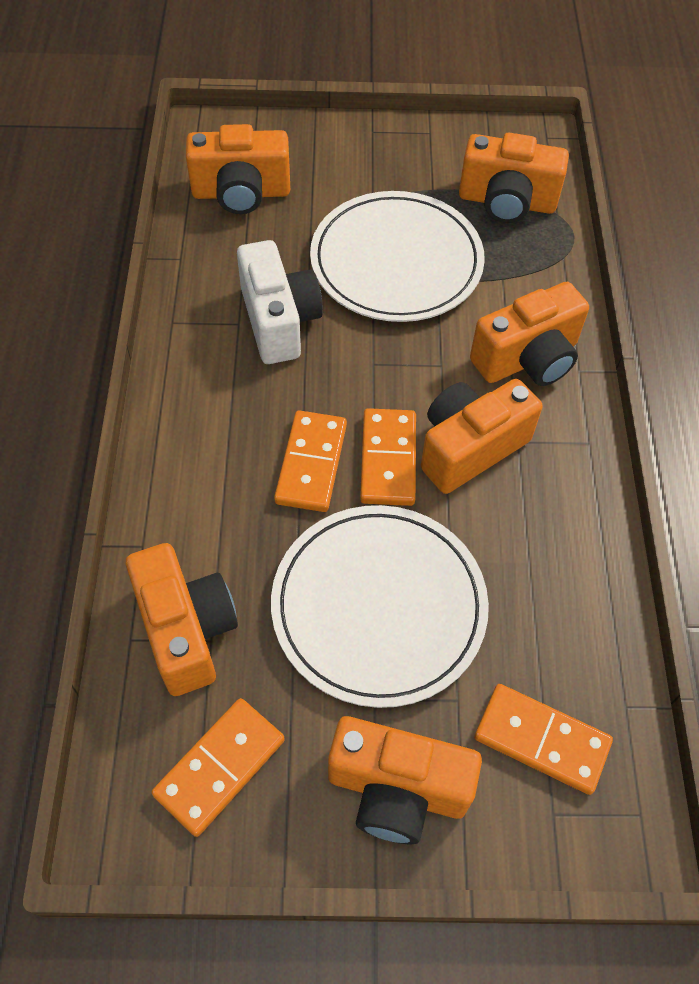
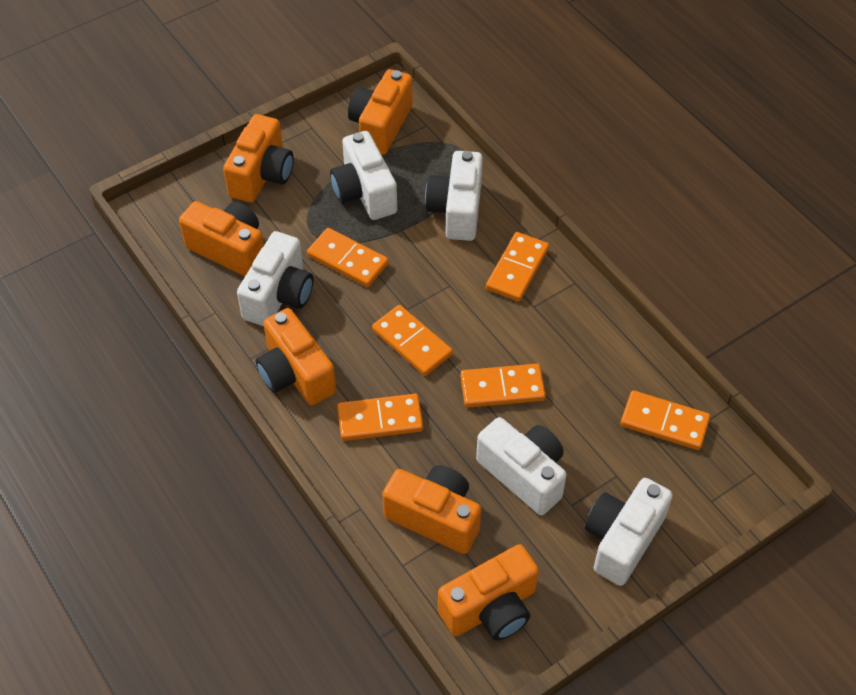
orange domino: [151,698,285,837] [274,410,347,512] [360,408,416,506] [474,684,613,795] = 4 -> [307,228,389,287] [337,394,423,441] [372,305,453,376] [460,364,546,408] [486,232,549,301] [621,390,710,450] = 6
white camera: [237,240,323,364] = 1 -> [237,231,313,326] [330,131,397,220] [425,151,483,241] [476,417,567,515] [585,478,673,586] = 5
white plate: [271,505,489,708] [310,191,485,322] = 2 -> none = 0

